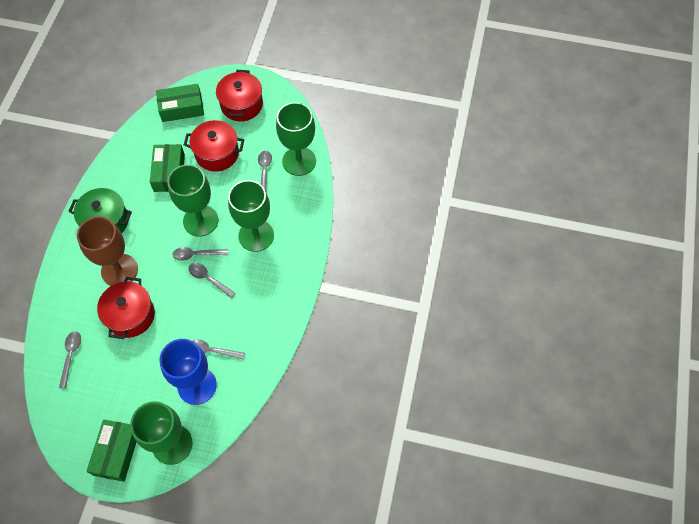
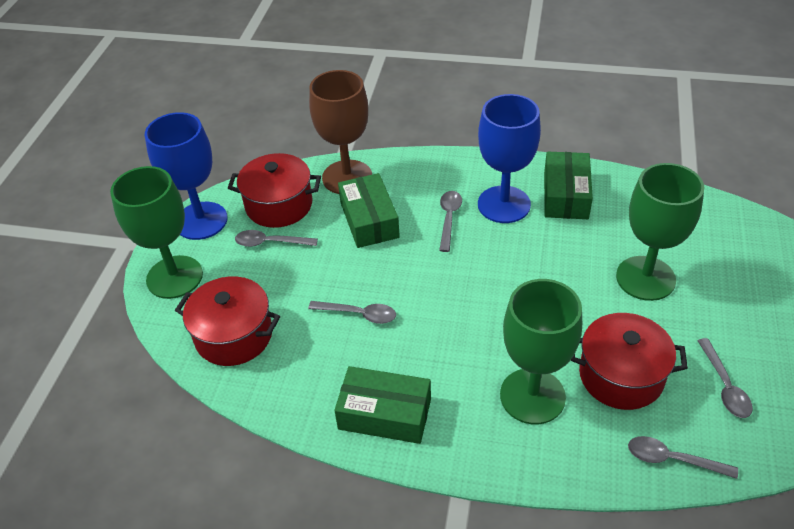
blue goblet: [159,339,217,405] = 1 -> [145,112,228,240] [478,94,541,223] = 2
green goblet: [130,401,193,465] [167,164,218,237] [228,180,274,252] [276,102,316,176] = 4 -> [110,166,203,299] [500,279,582,424] [616,163,704,301] = 3
green pot: [68,188,132,233] = 1 -> none = 0

